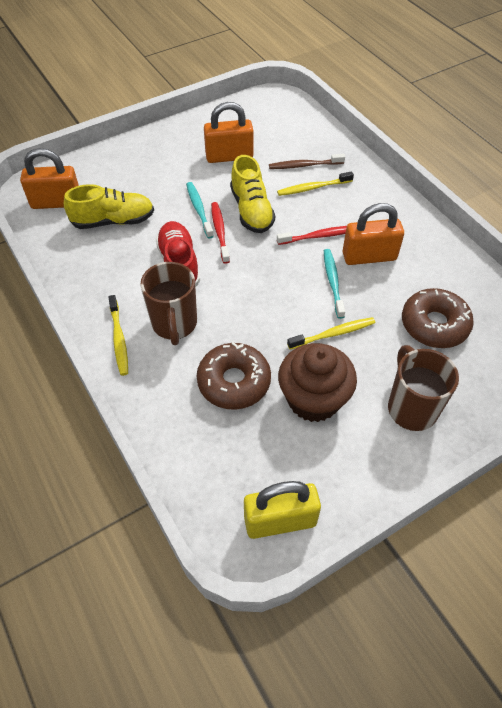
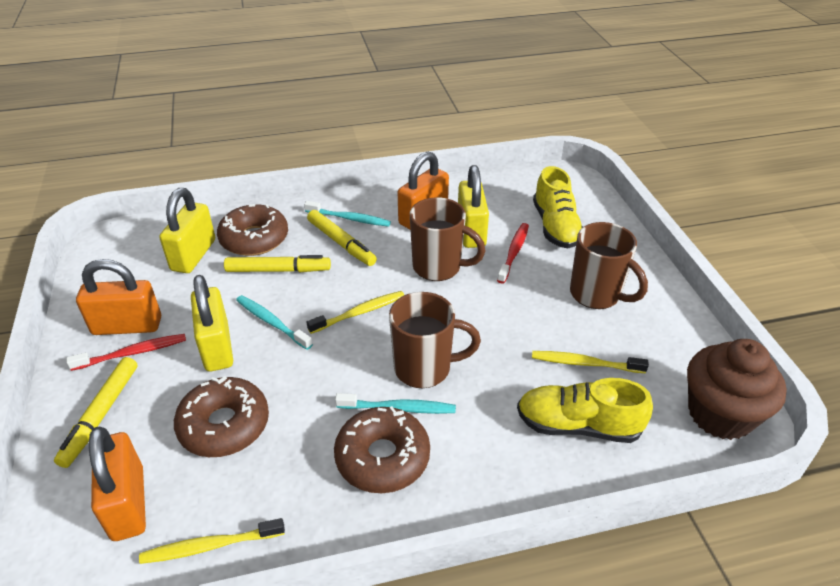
brown donut: [197,342,271,410] [402,288,474,348] = 2 -> [174,376,269,457] [217,204,288,256] [334,406,430,493] = 3
brown mug: [140,262,197,345] [388,345,459,431] = 2 -> [389,292,481,388] [410,197,486,281] [570,222,648,309] = 3
brown toothbrush: [269,154,345,169] = 1 -> none = 0
red shoe: [155,221,200,287] = 1 -> none = 0
turquoise toothbrush: [186,182,214,239] [324,249,345,319] = 2 -> [236,295,313,350] [304,201,391,227] [335,393,456,414] = 3
yellow marker: none = 0 -> [54,357,138,468] [224,255,331,272] [307,210,377,266] = 3
yellow padlock: [244,481,321,539] = 1 -> [159,188,215,273] [191,275,233,372] [458,165,489,248] = 3

